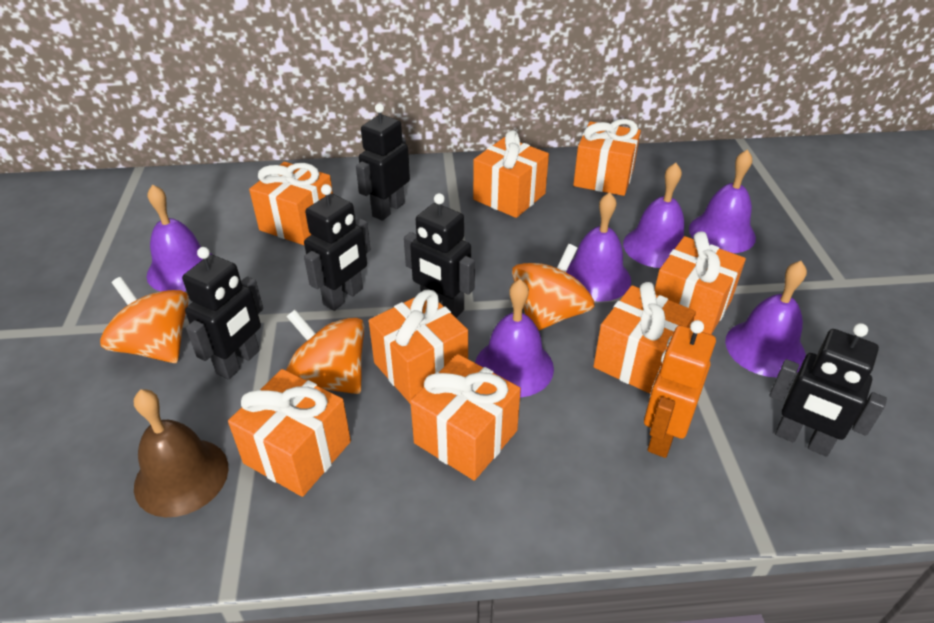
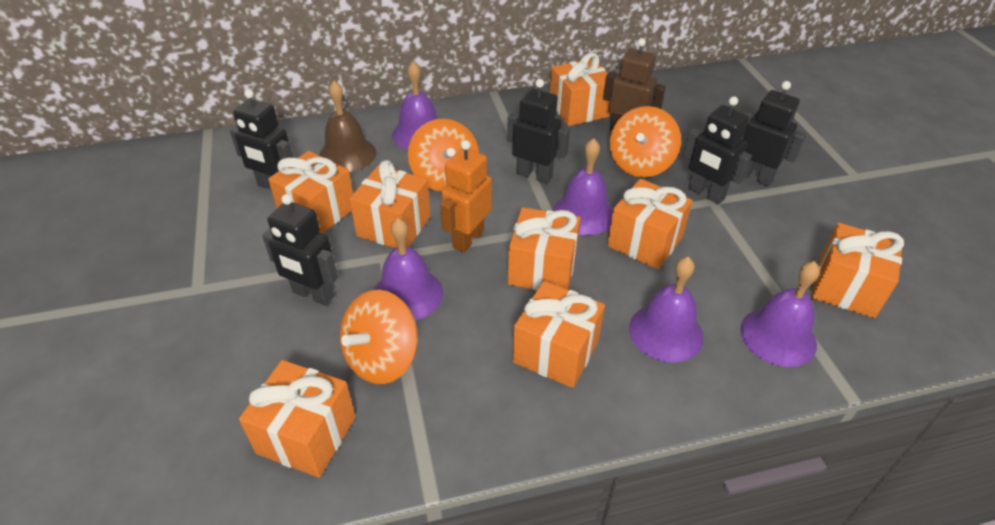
brown robot: none = 0 -> [603,38,666,131] = 1
purple bell: [146,184,213,292] [475,279,554,398] [566,192,631,302] [623,163,684,268] [689,149,756,253] [725,261,807,377] = 6 -> [374,218,443,320] [392,61,437,150] [553,138,613,236] [629,257,704,363] [740,261,820,367] = 5

